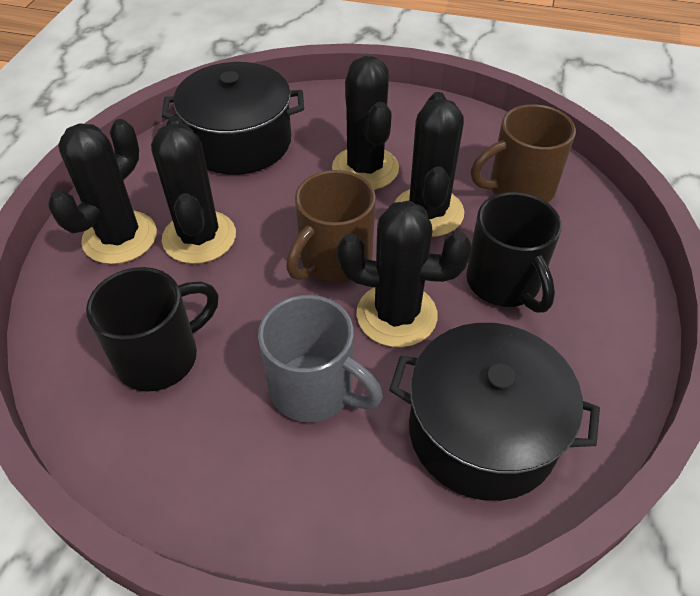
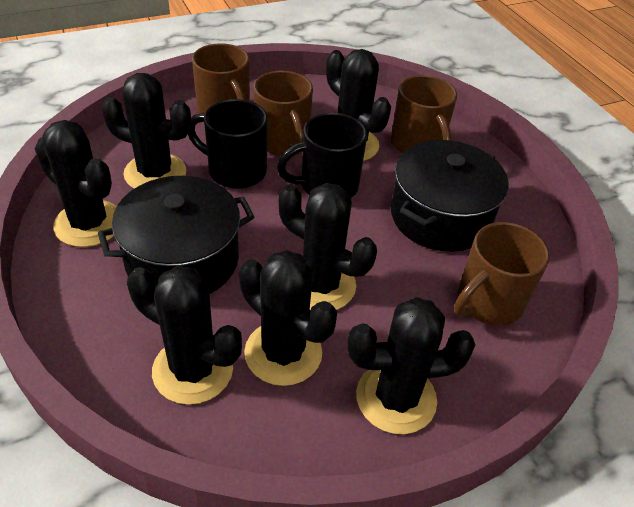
black cactus: [48,119,157,264] [151,116,236,264] [332,56,399,190] [337,201,472,347] [394,92,464,237] = 5 -> [35,120,117,247] [102,73,191,189] [127,266,242,405] [239,250,337,386] [279,183,377,310] [326,49,391,161] [348,297,475,434] = 7
brown mug: [286,170,376,282] [471,104,576,203] = 2 -> [192,43,250,114] [254,71,313,155] [391,75,457,153] [454,222,550,326] = 4
grey mug: [258,295,383,422] = 1 -> none = 0

